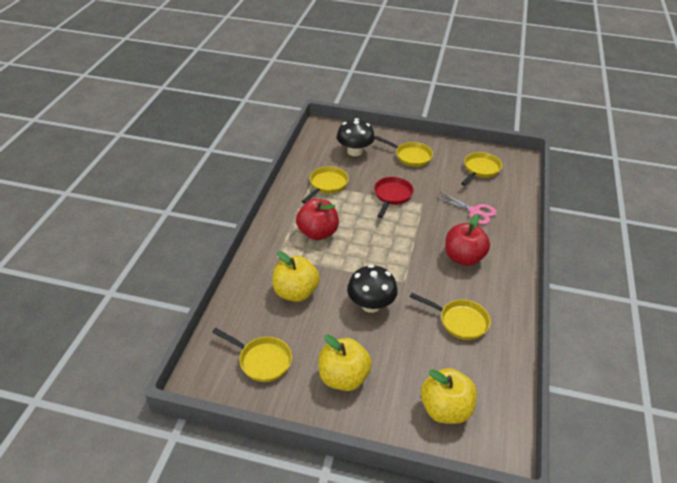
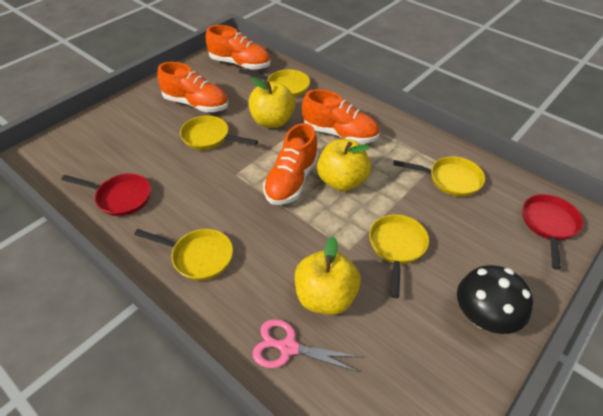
black mushroom: [336,118,375,156] [347,265,398,313] = 2 -> [457,265,533,334] = 1
orange shoe: none = 0 -> [157,62,228,112] [206,25,270,70] [263,123,319,205] [302,89,379,144] = 4
red apple: [296,199,339,240] [445,214,490,266] = 2 -> none = 0
red pan: [374,177,414,218] = 1 -> [61,173,151,216] [522,194,583,270] = 2

